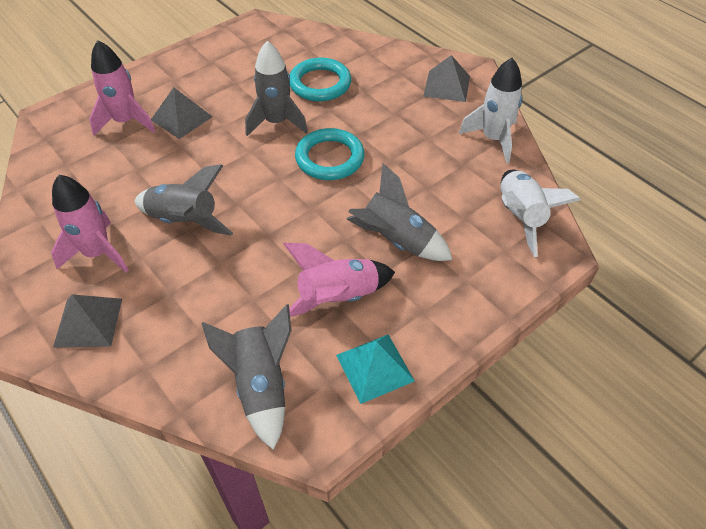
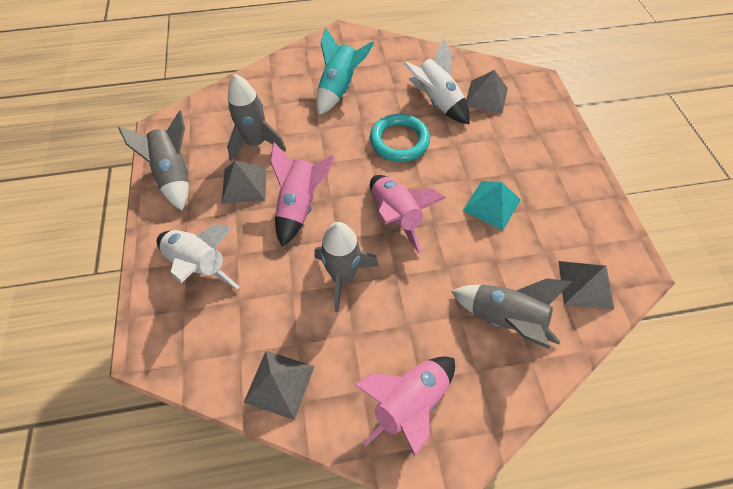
grey pyramid: [53,294,122,347] [151,87,213,139] [423,55,470,102] = 3 -> [222,161,266,204] [243,351,314,420] [466,70,508,114] [559,261,614,309] = 4
turquoise ring: [289,58,351,101] [295,128,365,180] = 2 -> [370,114,430,162] = 1
turquoise rocket: none = 0 -> [316,28,374,115] = 1

